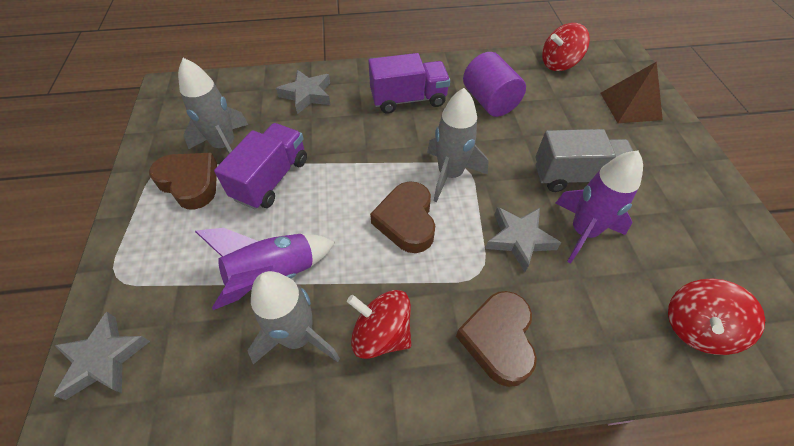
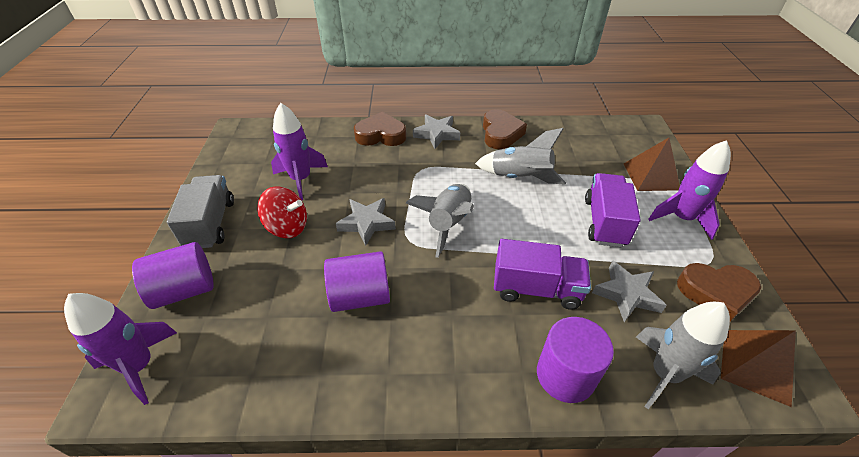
brown pyramid: [600,62,663,123] = 1 -> [624,138,680,191] [721,330,796,407] = 2
purple cylinder: [463,52,526,117] = 1 -> [132,242,214,309] [324,251,390,312] [537,317,614,403] = 3
purple rocket: [195,228,335,310] [555,150,643,263] = 2 -> [64,293,177,405] [271,103,328,200] [648,140,731,240] = 3
red spinning top: [347,290,411,359] [542,23,590,71] [668,279,765,355] = 3 -> [257,186,307,238] = 1

